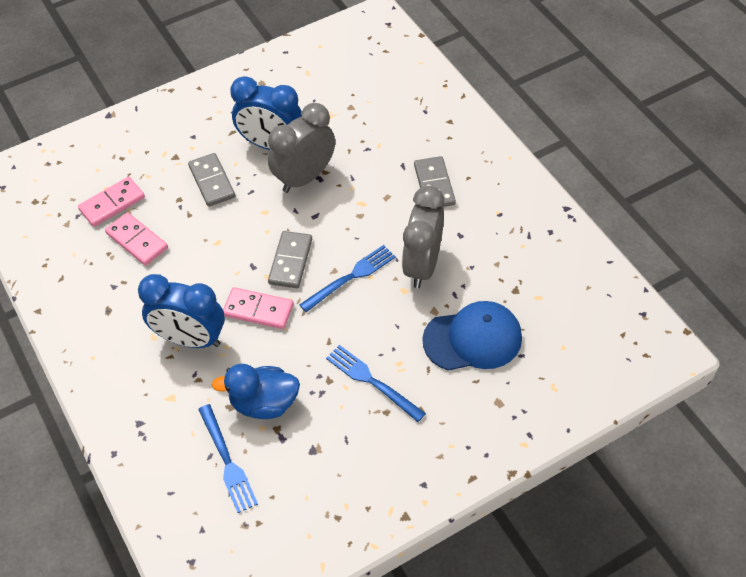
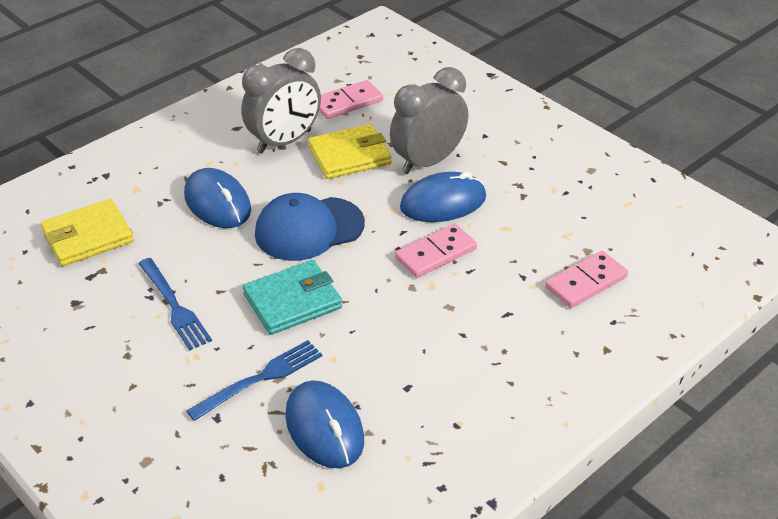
blue clock: [138,274,225,348] [230,76,302,150] = 2 -> none = 0
blue duck: [211,364,300,419] = 1 -> none = 0
blue fork: [198,404,258,513] [299,245,396,312] [326,345,426,422] = 3 -> [138,258,212,350] [187,340,322,421] = 2
blue mouse: none = 0 -> [184,168,251,228] [285,380,364,468] [400,172,486,222] = 3
grey domino: [188,153,235,207] [268,231,312,288] [414,156,456,207] = 3 -> none = 0
turquoise wallet: none = 0 -> [243,260,342,335] = 1
yellow wallet: none = 0 -> [41,199,134,266] [308,124,391,179] = 2

